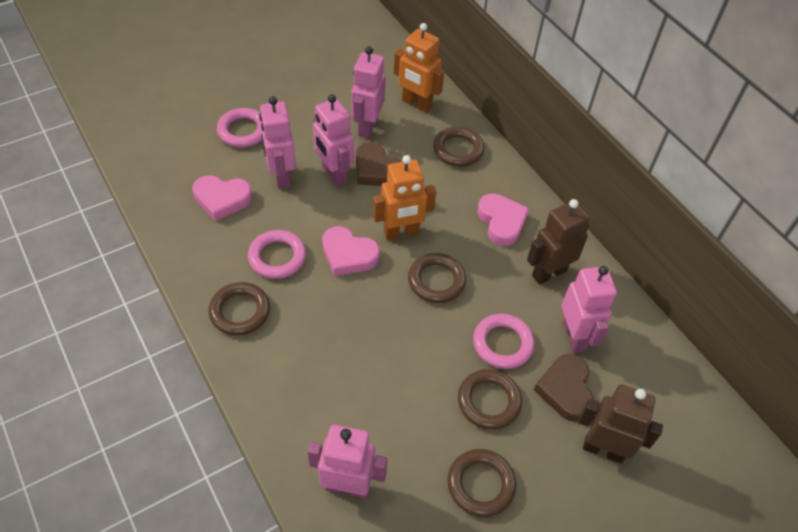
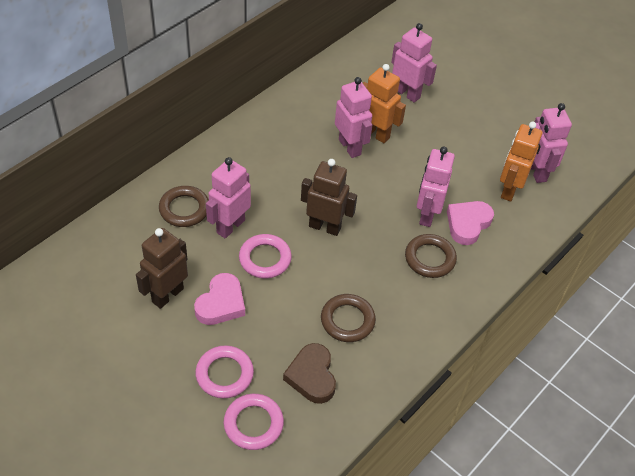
brown heart: [356,142,401,186] [534,354,594,422] = 2 -> [283,343,336,404] = 1
brown ring: [209,282,270,336] [408,253,466,303] [433,126,484,167] [447,449,516,517] [458,369,522,430] = 5 -> [159,186,209,227] [321,294,376,342] [405,234,457,278] = 3
pink heart: [192,175,252,221] [322,226,380,276] [477,193,529,246] = 3 -> [194,273,245,325] [447,201,494,245] = 2

